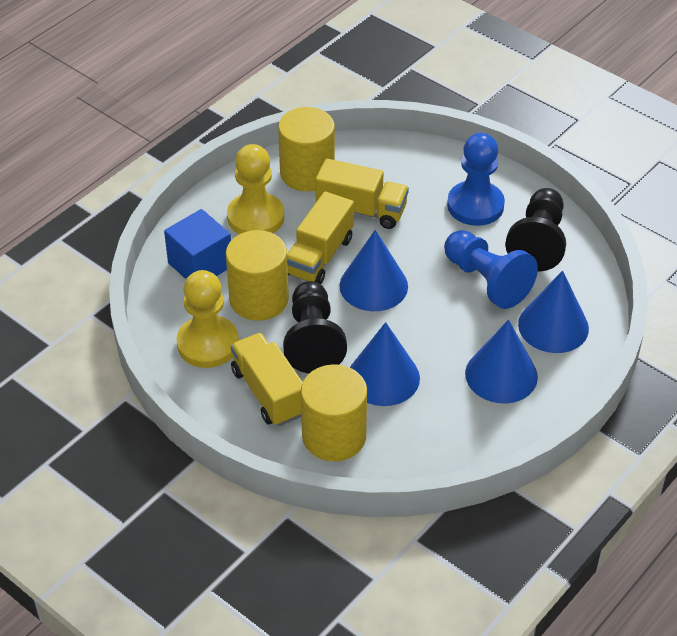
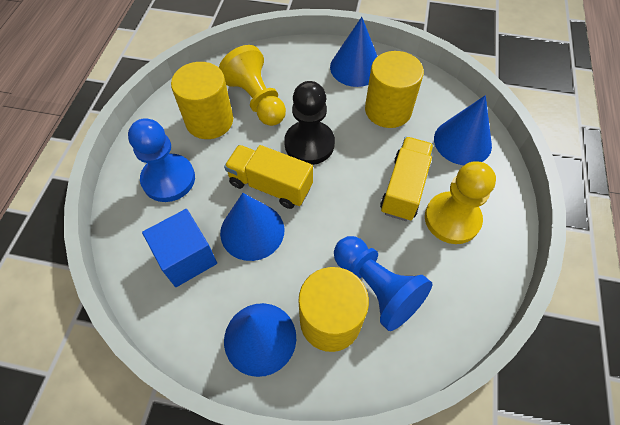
black pawn: [283,281,347,373] [505,188,566,271] = 2 -> [284,81,335,165] = 1
yellow truck: [231,333,303,426] [287,191,354,284] [316,158,409,229] = 3 -> [224,145,313,209] [380,137,434,221] = 2

